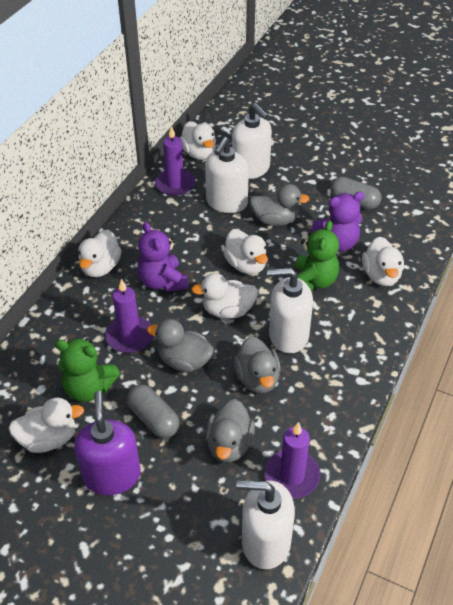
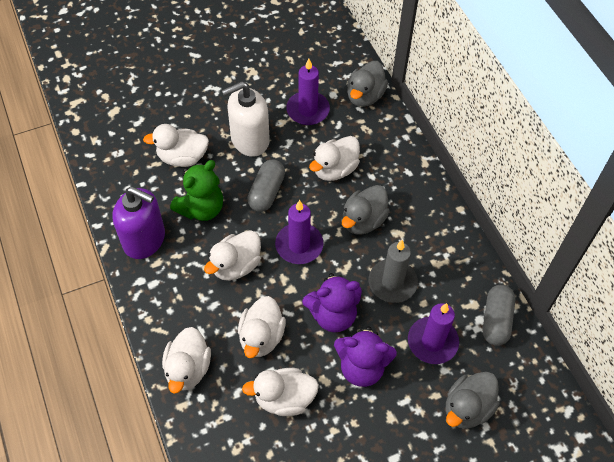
green teddy bear: [55,338,120,402] [295,220,339,292] = 2 -> [170,160,223,221] = 1
grey candle: none = 0 -> [369,240,418,303] = 1
grey duck: [147,319,214,372] [205,399,255,463] [234,336,281,393] [250,184,310,226] = 4 -> [342,185,390,235] [347,61,388,107] [446,372,500,429] = 3
white soap dispenser: [205,137,249,213] [232,103,272,179] [236,480,295,569] [267,268,313,354] = 4 -> [222,81,270,157] = 1

